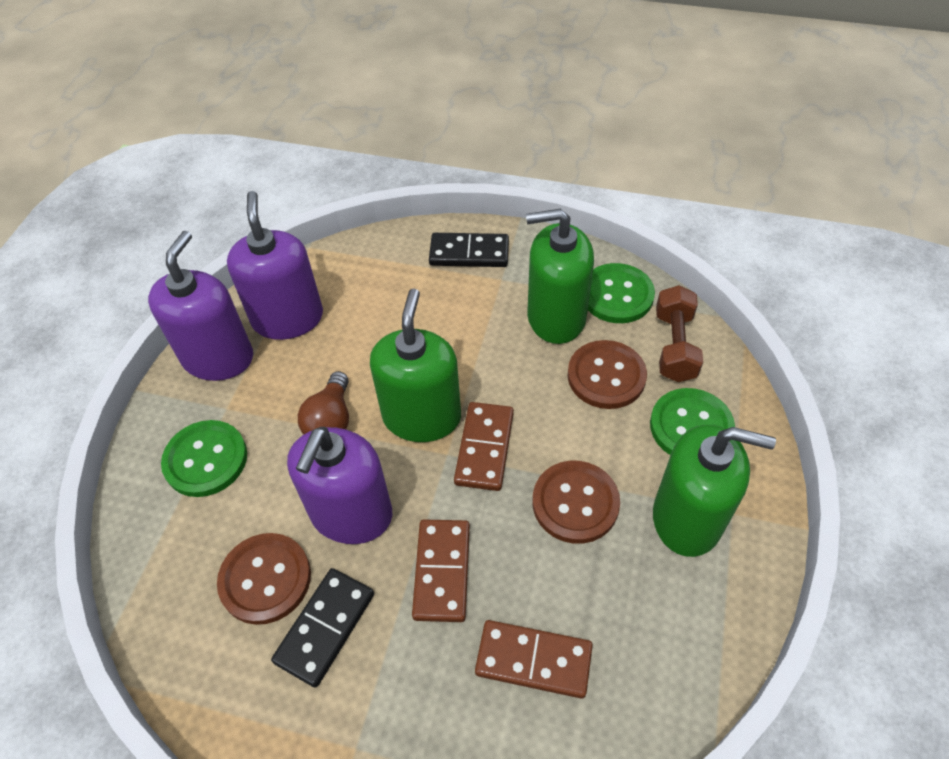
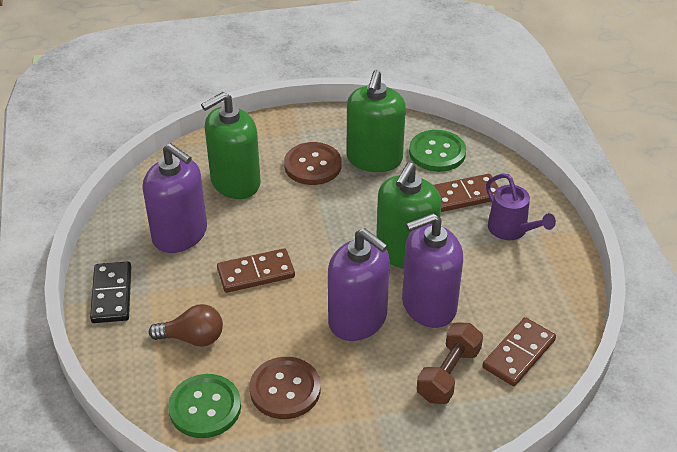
black domino: [271,568,374,688] [429,233,509,267] = 2 -> [90,261,131,323] = 1
brown button: [217,533,311,625] [532,461,620,544] [568,340,647,409] = 3 -> [249,357,320,419] [284,142,342,185] = 2
green button: [161,420,247,497] [588,263,655,323] [650,388,735,455] = 3 -> [168,374,241,438] [409,130,466,172] = 2
purple watering can: none = 0 -> [486,174,556,240] = 1

